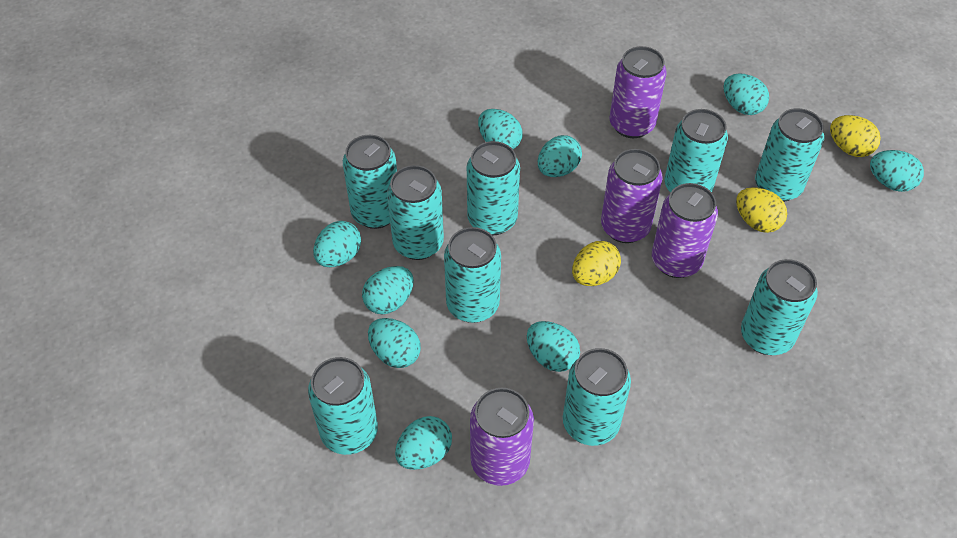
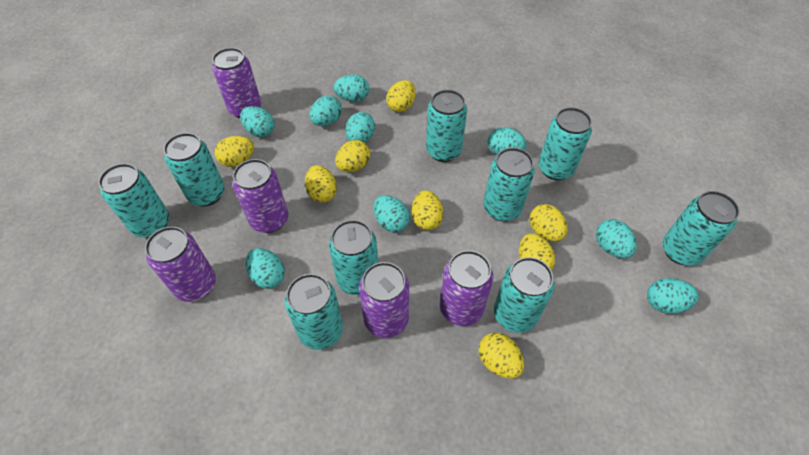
purple can: [470,388,534,486] [601,149,662,243] [609,46,667,138] [652,183,718,278] = 4 -> [145,227,216,302] [212,48,261,118] [233,159,288,233] [359,262,409,338] [440,250,493,326] = 5
yellow egg: [572,241,621,286] [736,187,787,233] [830,115,881,157] = 3 -> [215,136,254,167] [305,165,337,203] [335,140,370,172] [386,80,416,112] [412,190,444,230] [479,333,524,379] [519,233,555,271] [529,204,568,242] = 8

